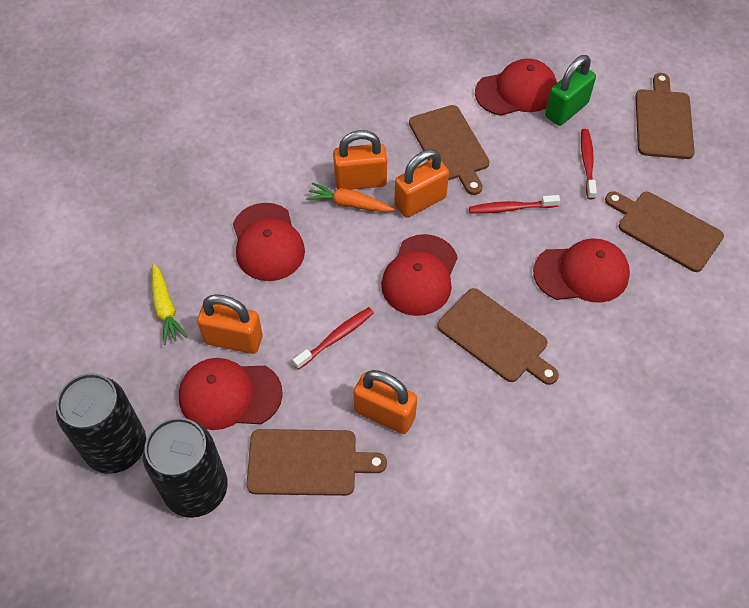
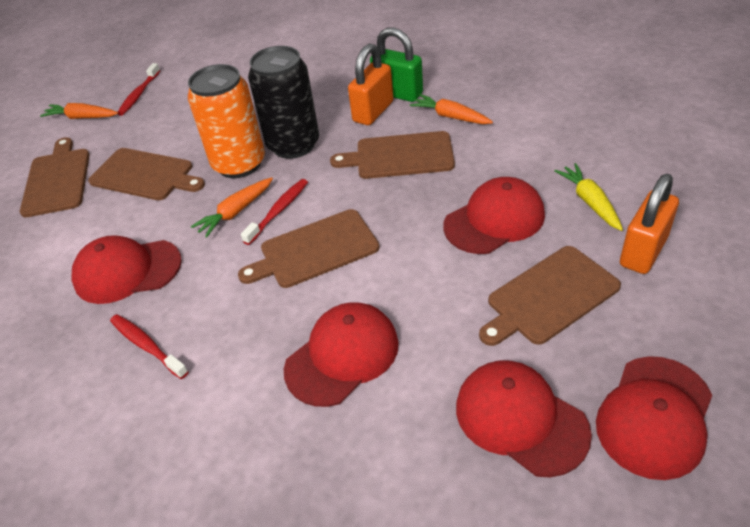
black can: [56,373,146,474] [143,417,228,518] = 2 -> [248,46,319,159] = 1
orange can: none = 0 -> [188,64,265,178] = 1
orange carrot: [306,182,395,212] = 1 -> [40,103,118,119] [191,177,273,238] [410,94,493,124] = 3
orange padlock: [197,294,263,354] [333,130,387,190] [354,370,417,434] [394,149,449,218] = 4 -> [348,43,393,125] [620,174,679,274] = 2

